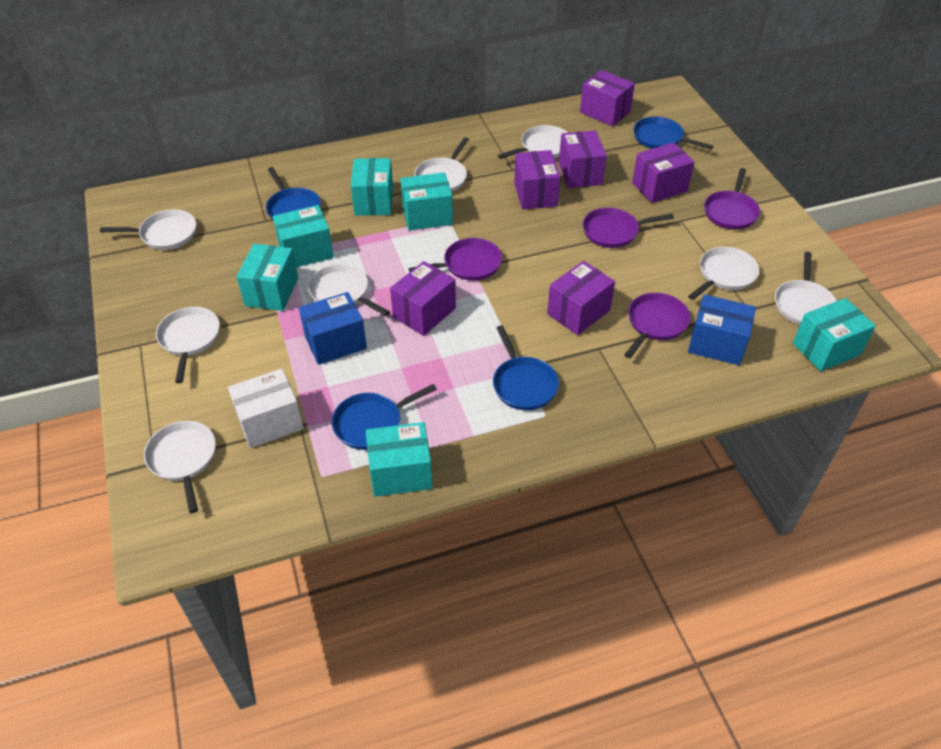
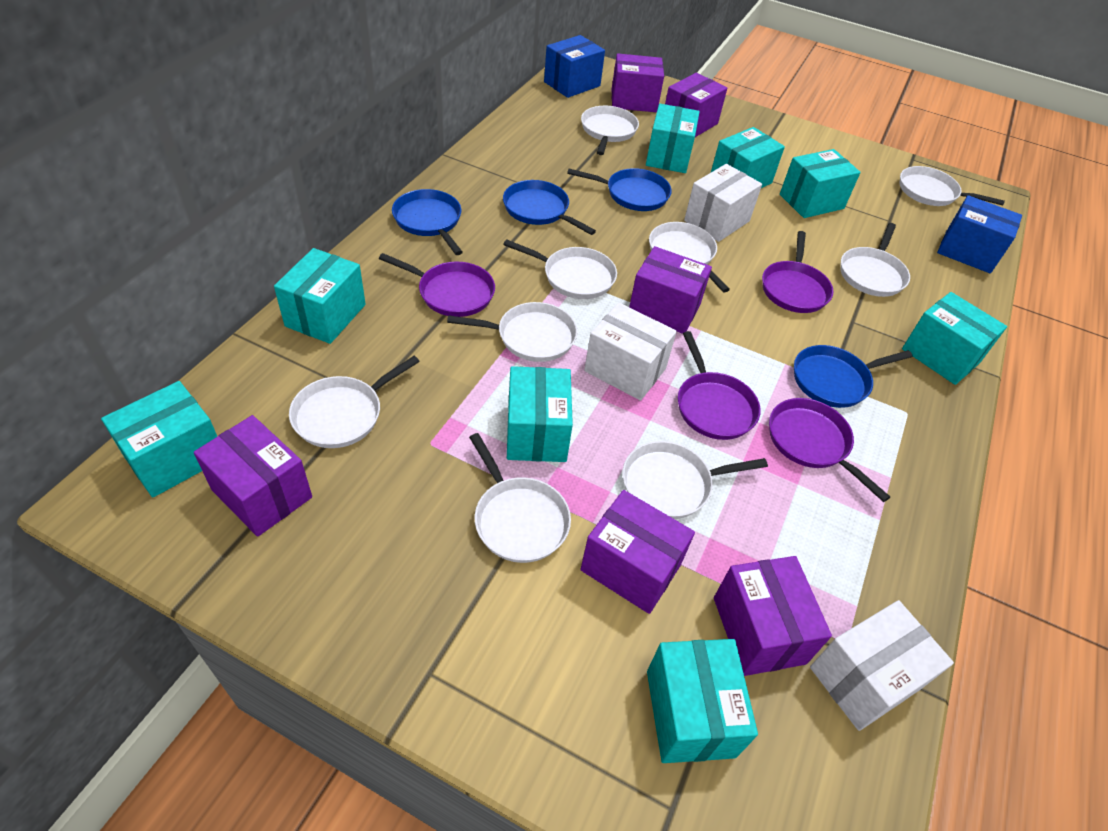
turquoise box: [237,244,298,311] [273,205,334,267] [351,158,393,216] [366,422,432,497] [401,172,453,231] [793,298,876,372] = 6 -> [101,381,218,498] [274,248,366,344] [507,366,573,462] [646,104,700,173] [647,639,758,763] [711,127,785,188] [780,149,861,218] [902,292,1007,385] = 8
white box: [228,369,303,448] = 1 -> [584,303,677,401] [684,164,762,242] [810,600,954,731] = 3
white pan: [100,209,196,250] [144,421,216,513] [156,307,220,383] [308,264,390,316] [414,137,469,192] [498,125,568,159] [688,247,760,300] [775,252,836,325] = 8 -> [289,356,420,448] [447,302,577,362] [469,433,571,563] [503,239,617,299] [581,106,639,155] [623,441,768,519] [649,222,730,292] [840,223,910,297] [899,166,1005,206] = 9

